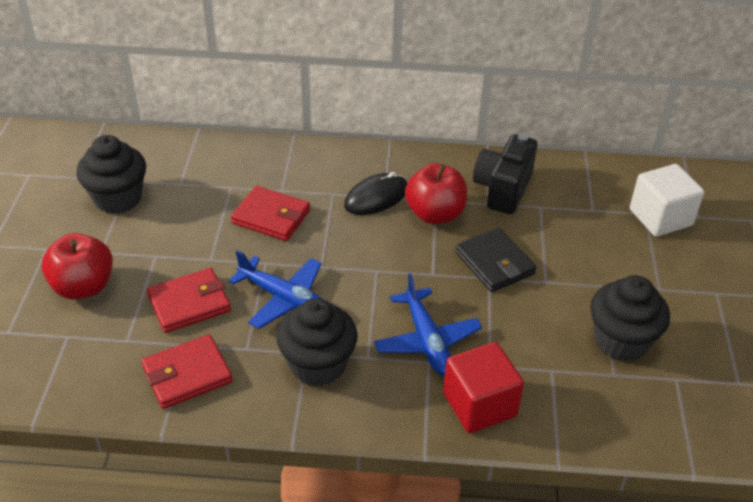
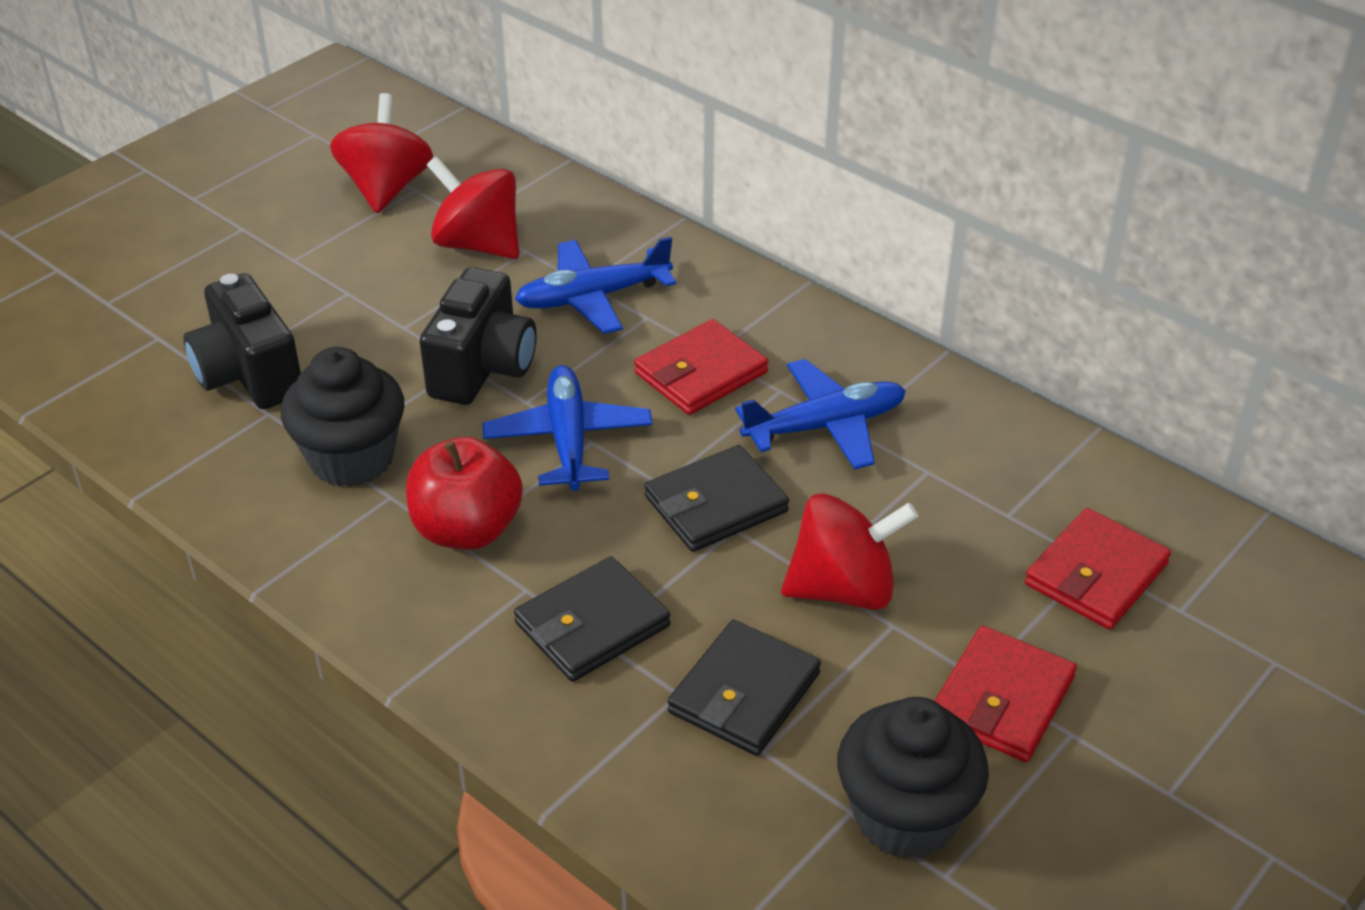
black camera: [473,134,537,214] = 1 -> [183,273,301,409] [420,267,537,405] = 2
black cupcake: [76,135,146,214] [276,298,358,387] [590,275,670,362] = 3 -> [281,347,404,487] [837,697,989,859] = 2
black mouse: [344,172,407,215] = 1 -> none = 0
black wallet: [455,228,537,292] = 1 -> [514,556,670,682] [645,445,789,552] [668,620,821,756] = 3
blue plane: [229,250,324,329] [374,273,482,376] = 2 -> [482,365,653,491] [515,237,676,334] [735,359,906,469] = 3
red apple: [41,233,113,300] [405,163,467,224] = 2 -> [406,437,523,549] = 1
red cube: [443,342,524,433] = 1 -> none = 0
red spinning top: none = 0 -> [330,93,433,213] [427,156,519,259] [781,493,918,610] = 3
white cube: [630,164,704,237] = 1 -> none = 0

